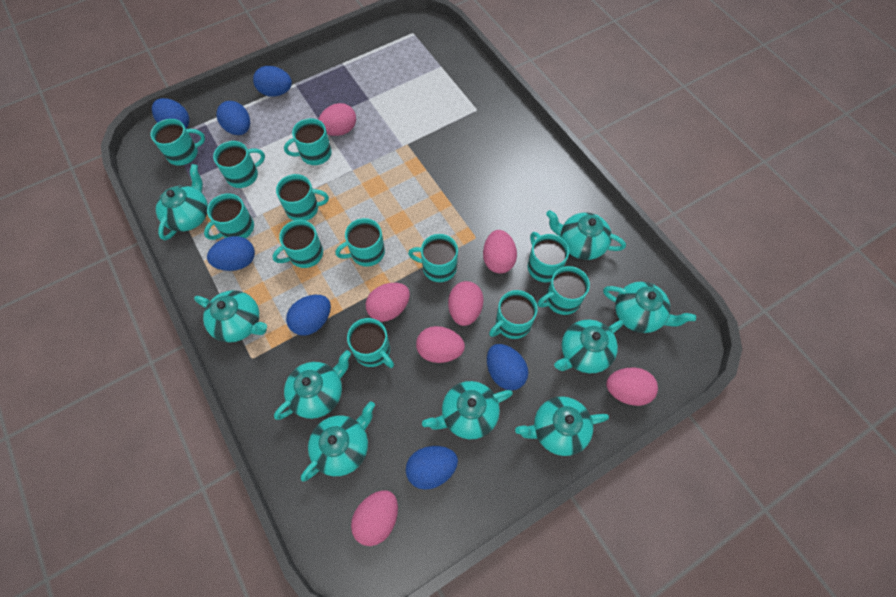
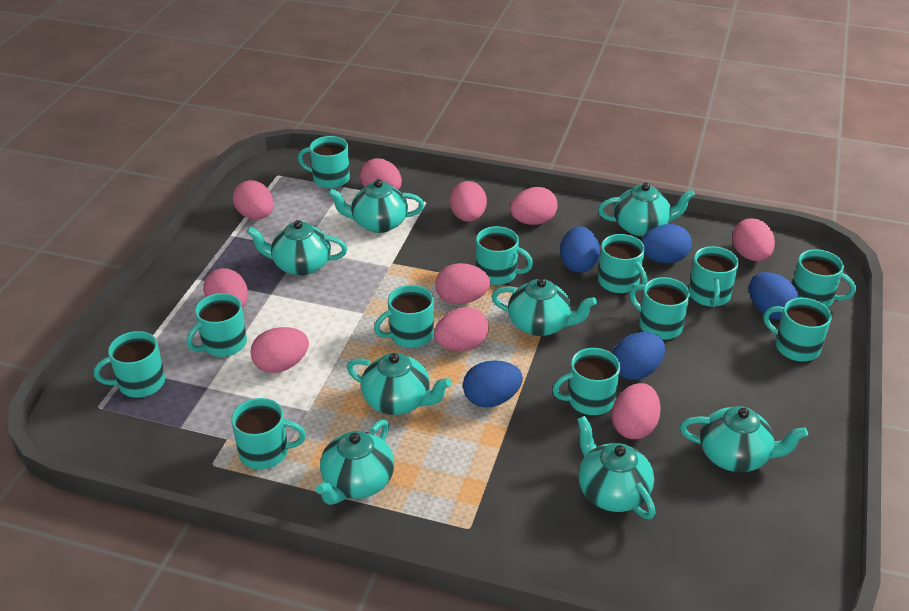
blue egg: [152,98,190,128] [207,236,255,271] [216,101,250,135] [253,66,292,97] [286,295,331,336] [406,446,458,490] [487,344,528,390] = 7 -> [463,360,523,407] [560,226,600,273] [613,332,665,380] [641,224,692,263] [749,272,800,320] = 5
pink egg: [318,103,356,136] [351,490,398,546] [365,283,410,322] [416,326,465,363] [448,281,484,326] [483,230,517,274] [606,368,658,406] = 7 -> [203,268,248,308] [233,180,274,220] [250,327,309,373] [360,158,402,190] [434,307,489,351] [435,263,490,304] [450,181,487,222] [510,187,558,225] [612,383,661,439] [732,218,775,261] = 10
turquoise teapot: [156,164,208,240] [194,290,267,342] [274,350,351,420] [301,402,375,482] [422,381,513,439] [515,396,609,456] [546,210,626,260] [554,320,624,373] [603,281,696,333] = 9 -> [247,220,348,276] [316,420,394,505] [328,179,424,233] [347,353,451,415] [491,278,597,336] [577,416,655,519] [598,183,695,236] [680,406,808,472] = 8

